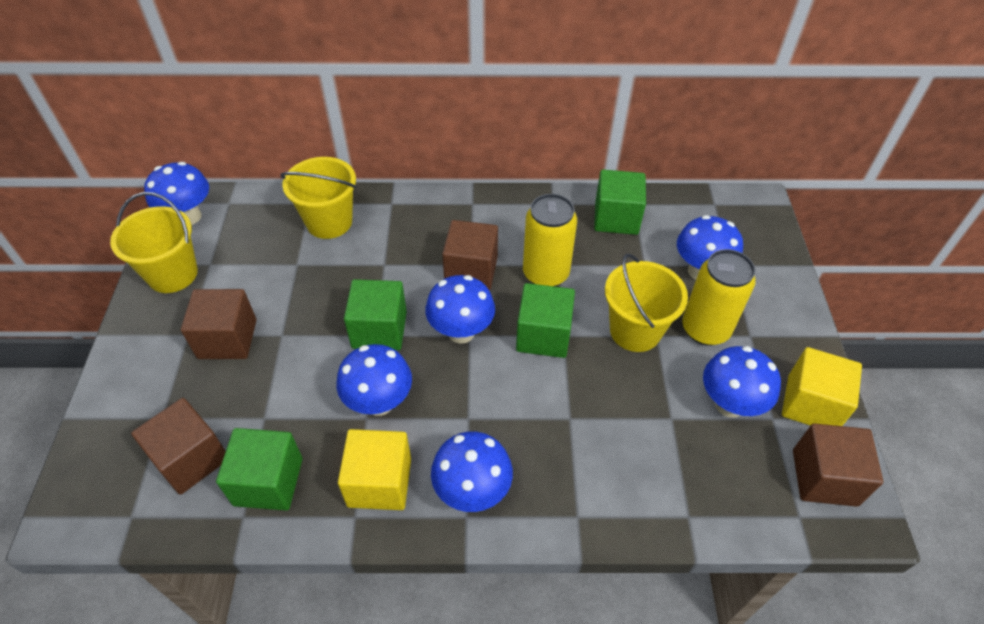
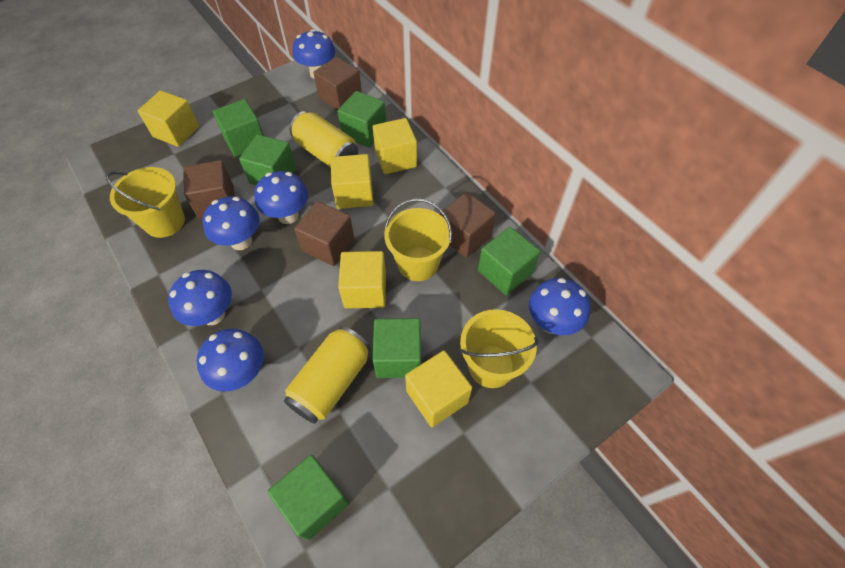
green cube: [216,428,303,511] [344,279,407,350] [516,283,575,358] [594,170,646,235] = 4 -> [213,99,264,157] [239,134,296,186] [267,455,349,540] [338,91,386,148] [373,318,421,378] [478,227,540,295] = 6
yellow cube: [338,429,411,510] [782,347,862,426] = 2 -> [138,91,199,147] [331,154,374,209] [338,251,386,308] [373,118,417,174] [405,351,472,427] = 5

